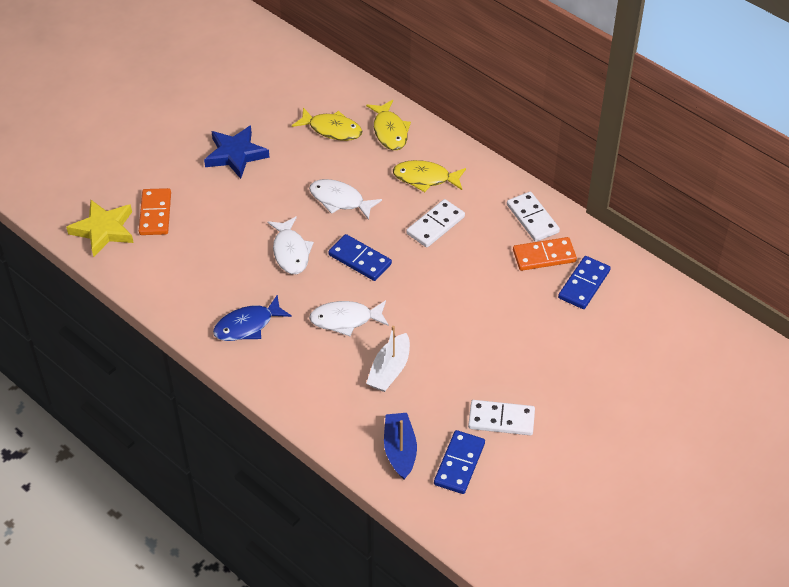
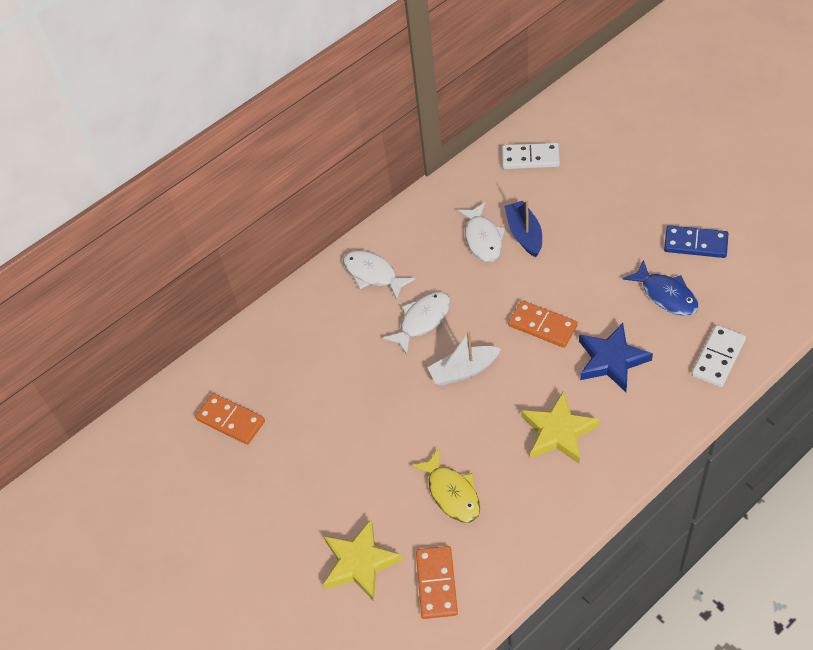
blue domino: [328,234,392,281] [434,430,485,494] [558,256,611,309] = 3 -> [664,225,728,258] = 1
orange domino: [139,188,171,235] [513,237,577,271] = 2 -> [195,393,265,445] [416,546,458,619] [508,300,578,348] = 3
white domino: [406,199,465,248] [468,400,535,435] [507,191,560,242] = 3 -> [502,143,560,169] [692,325,746,387] = 2
yellow fish: [292,107,362,141] [366,100,411,150] [393,160,466,192] = 3 -> [411,449,480,523] = 1
yellow star: [66,200,134,257] = 1 -> [323,519,403,601] [521,391,600,464] = 2

